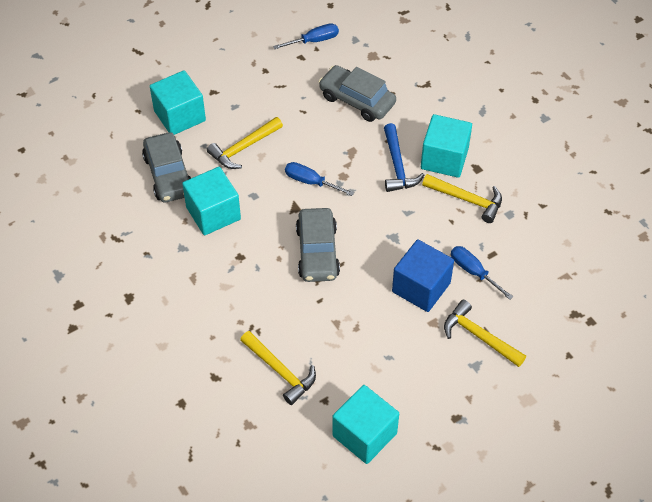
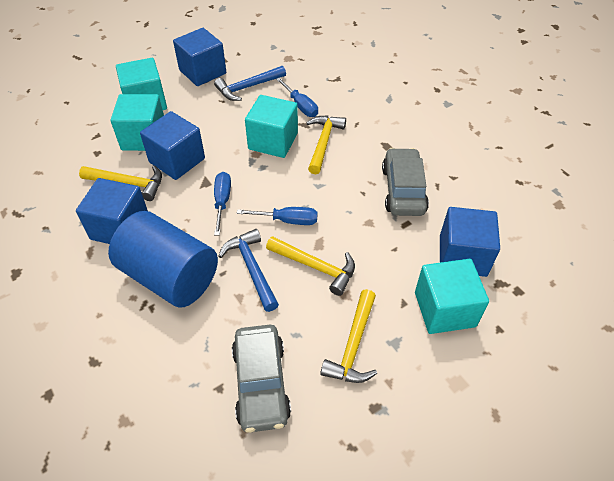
blue cube: [392,239,454,312] = 1 -> [76,178,148,244] [140,111,205,180] [173,28,226,86] [440,207,500,277] = 4
blue cylinder: none = 0 -> [108,211,218,308] = 1
blue hammer: [384,123,424,192] = 1 -> [214,66,286,101] [219,229,279,312] = 2
grey car: [142,132,191,202] [296,208,340,282] [318,65,396,122] = 3 -> [232,325,291,433] [382,148,429,216] = 2

